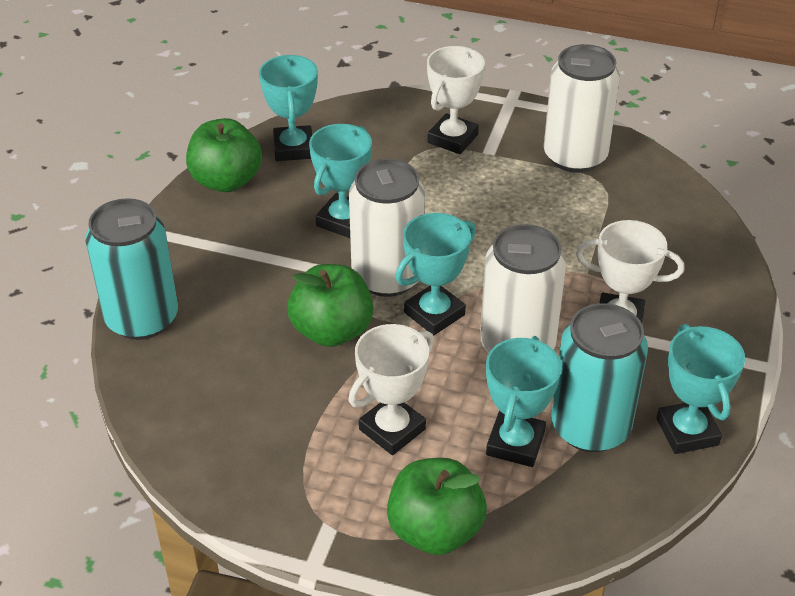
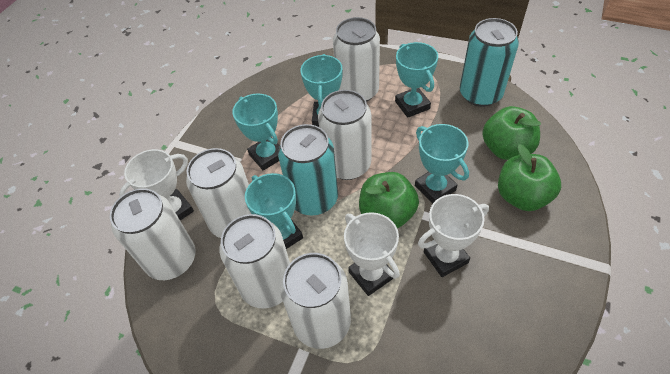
white can: [349,159,425,297] [480,224,566,353] [544,44,620,173] = 3 -> [110,188,195,280] [186,148,251,238] [220,214,290,309] [280,253,351,349] [318,90,371,180] [333,17,380,102] = 6

